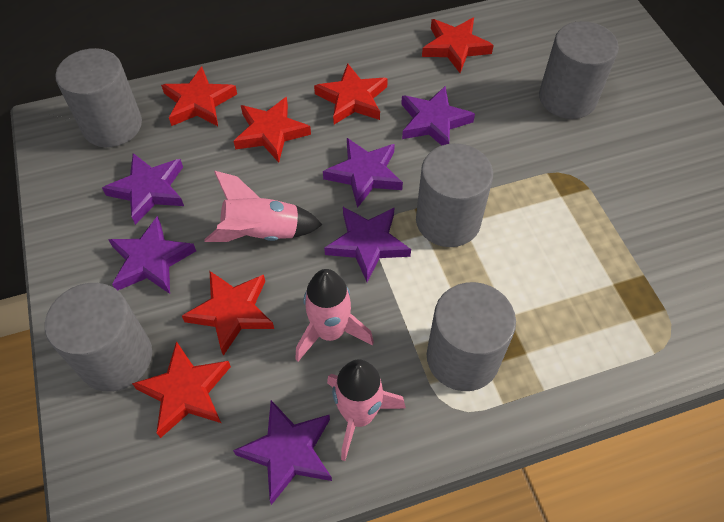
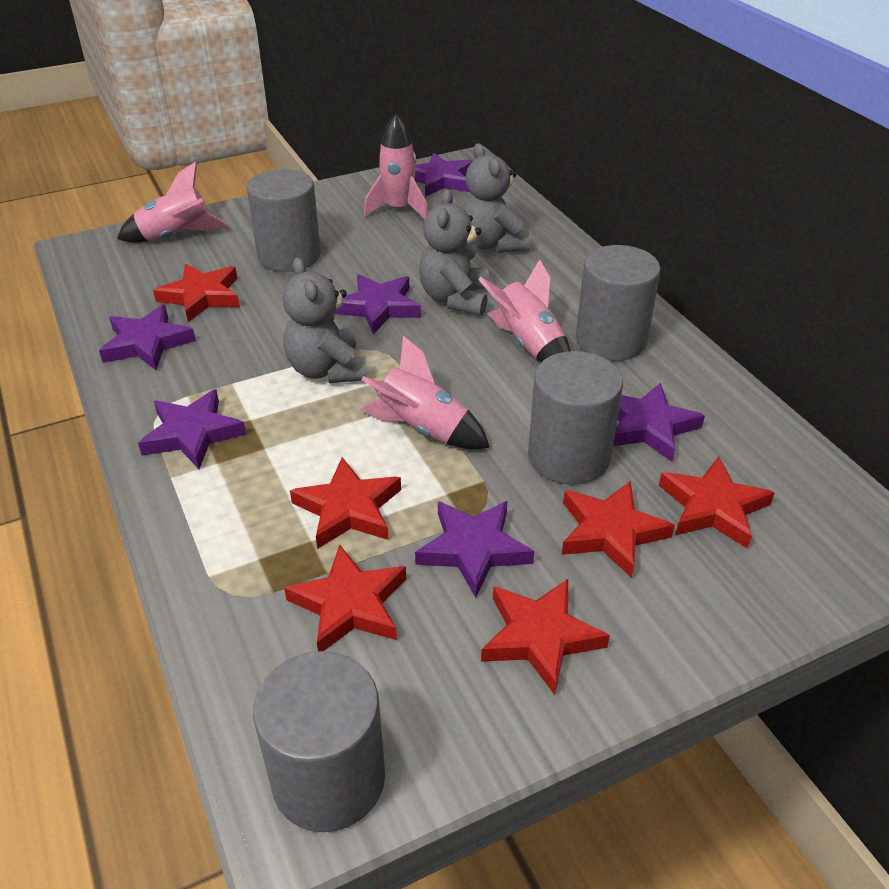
grey cylinder: [45,283,152,392] [56,48,142,147] [416,143,493,247] [427,282,516,391] [539,21,619,119] = 5 -> [247,169,321,272] [253,651,385,832] [528,351,623,485] [576,245,661,361] = 4
grey teddy bear: none = 0 -> [283,257,367,383] [419,189,489,316] [462,143,530,253] = 3
pink rocket: [205,171,322,242] [295,269,374,361] [327,360,406,461] = 3 -> [117,162,229,243] [360,336,490,449] [364,114,428,219] [478,259,571,362] = 4

